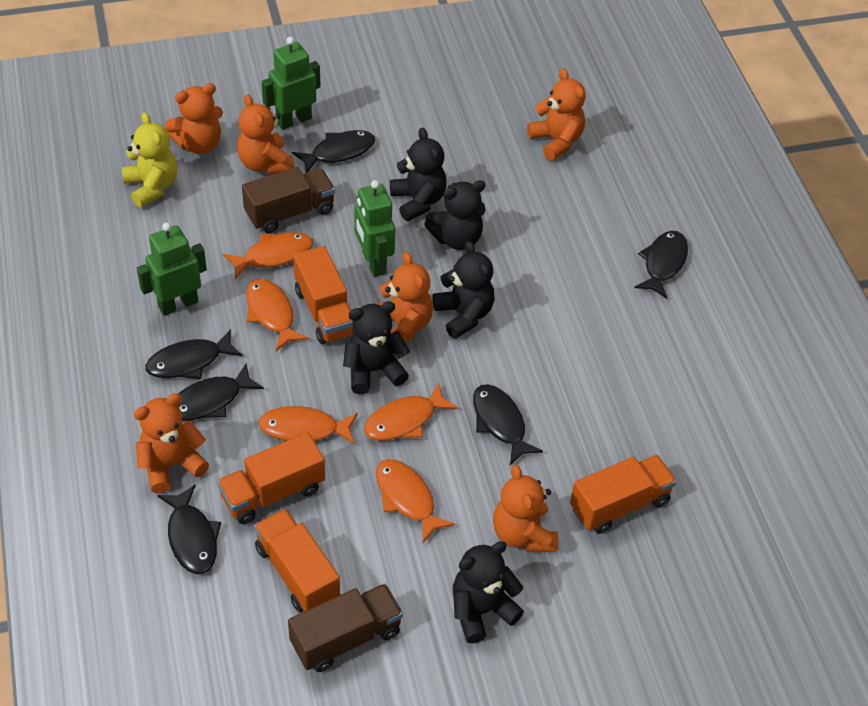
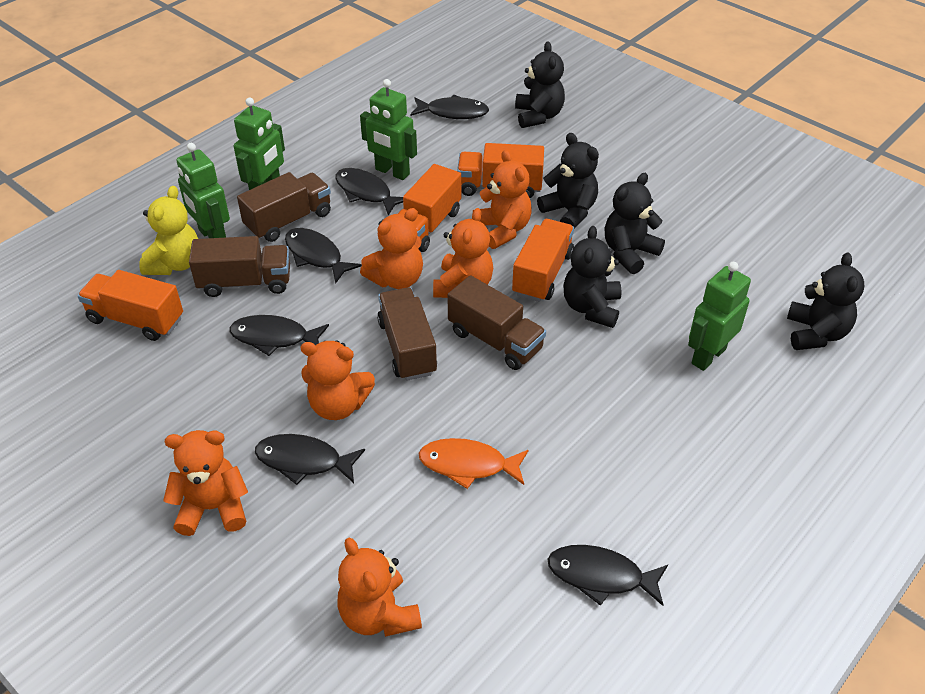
brown truck: [242,167,335,233] [288,584,403,672] = 2 -> [189,236,290,297] [237,172,331,242] [377,287,437,381] [447,275,546,370] = 4
green robot: [137,222,207,316] [262,37,320,130] [355,180,395,277] = 3 -> [176,143,230,238] [234,98,285,190] [360,79,417,180] [688,262,751,371] = 4
orange fish: [223,232,313,279] [246,278,309,351] [258,406,358,445] [364,382,458,440] [376,459,455,543] = 5 -> [418,438,529,489] = 1

